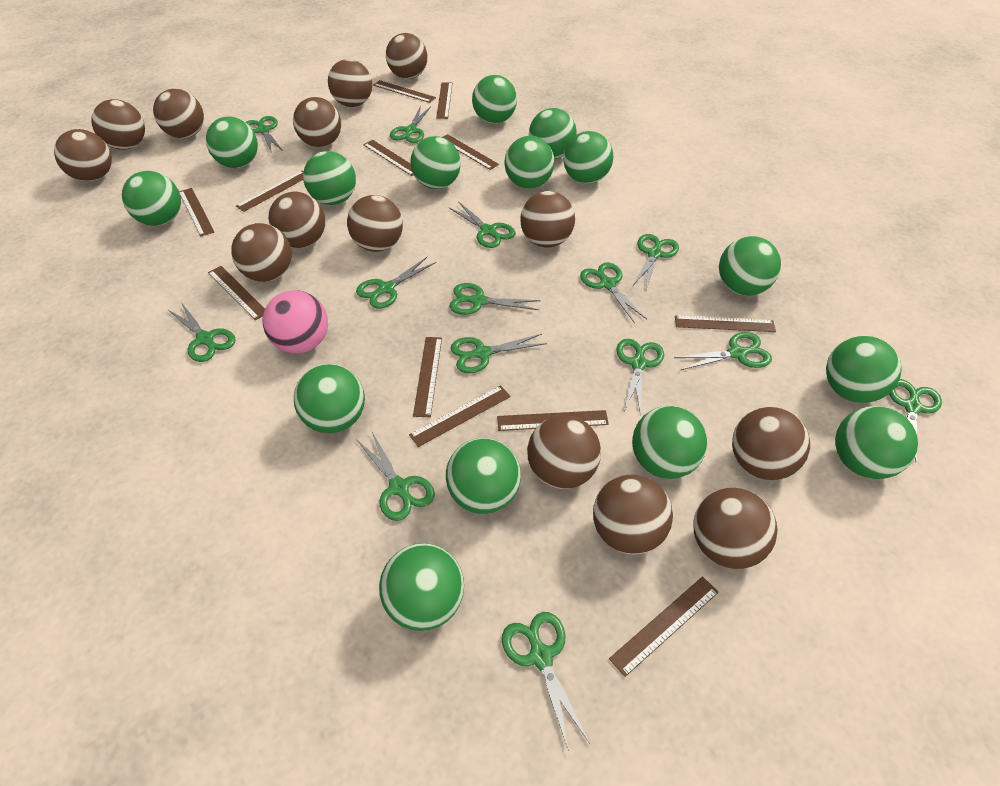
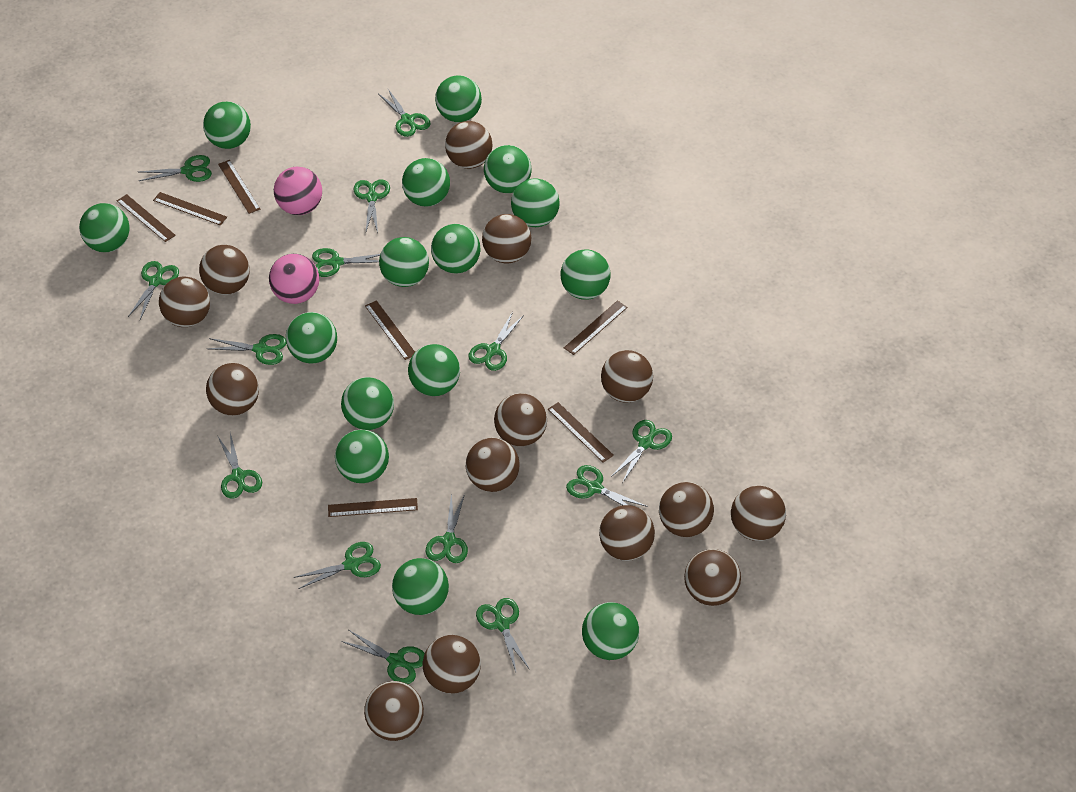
brown ruler: [179,188,214,237] [208,266,265,320] [236,171,304,212] [363,140,413,176] [373,80,436,103] [409,385,511,447] [413,337,442,417] [436,82,452,119] [443,134,499,170] [497,410,609,431] [609,576,719,677] [675,315,776,332] = 12 -> [117,194,176,242] [153,192,227,226] [218,160,260,214] [328,498,418,517] [365,300,415,360] [548,402,614,463] [564,301,628,355] = 7
pink ball: [263,290,328,354] = 1 -> [269,254,319,304] [274,167,322,215] = 2

